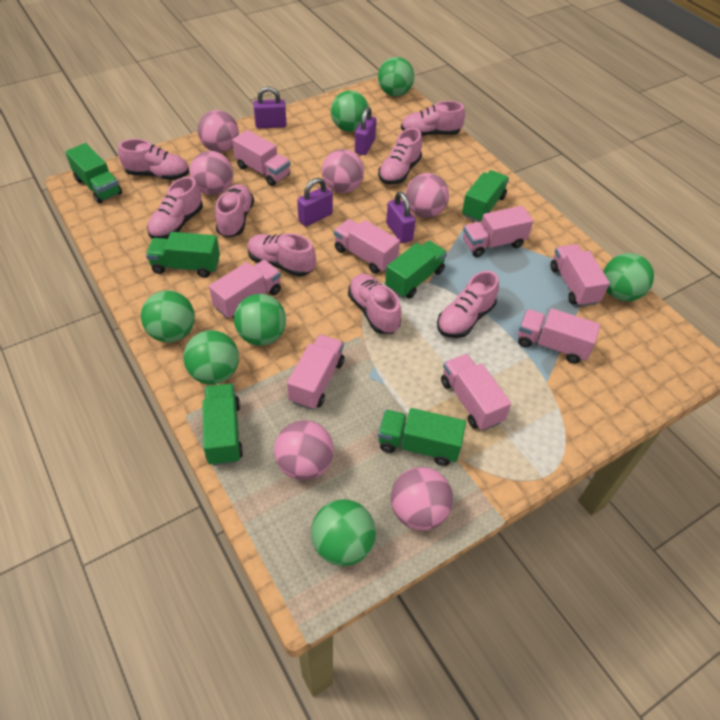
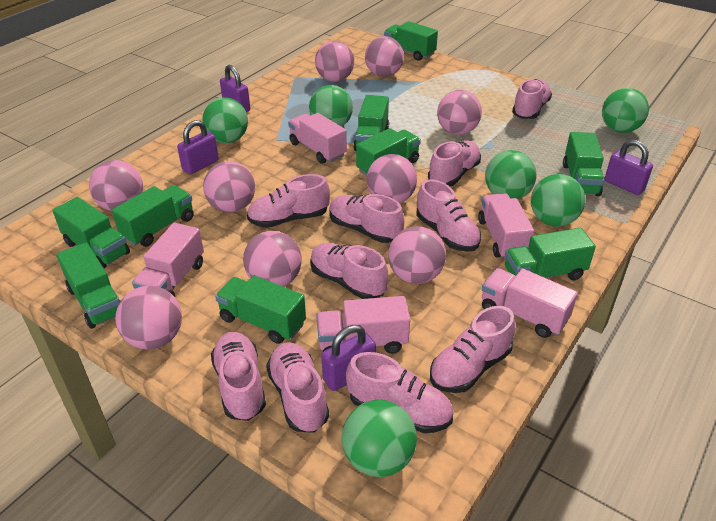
green ball: [141,290,195,343] [183,330,239,385] [234,294,286,346] [311,499,376,566] [331,91,369,132] [378,57,414,96] [603,253,654,301] = 7 -> [202,97,248,143] [309,85,353,127] [342,400,417,477] [485,150,537,199] [531,174,585,227] [602,88,649,133] = 6
green truck: [65,143,122,204] [146,232,220,278] [202,384,243,466] [378,408,466,466] [385,241,447,299] [462,170,509,222] = 6 -> [52,197,130,268] [56,243,120,329] [112,185,194,247] [215,276,306,344] [353,95,389,151] [356,128,421,176] [384,21,438,61] [505,228,596,280] [563,132,605,196] = 9
pink ball: [189,151,233,195] [197,110,239,153] [274,420,334,481] [322,149,364,193] [391,467,453,531] [405,173,449,218] = 6 -> [89,160,143,211] [115,286,182,349] [203,161,255,213] [243,231,302,287] [315,41,354,82] [365,36,404,77] [367,154,417,204] [388,226,446,284] [437,90,482,135] = 9
pink shoe: [118,139,189,180] [147,177,203,239] [215,184,254,238] [247,233,316,277] [348,274,401,334] [378,128,422,184] [401,101,465,136] [437,271,499,338] = 8 -> [211,332,266,421] [247,174,330,228] [266,342,329,433] [310,243,388,299] [329,194,404,243] [346,352,453,433] [417,179,481,252] [428,140,481,187] [430,306,515,393] [512,79,552,119] = 10
pink truck: [209,260,281,319] [232,130,290,186] [287,334,344,410] [334,219,400,274] [441,354,511,431] [463,206,533,257] [518,308,600,364] [550,244,610,307] = 8 -> [132,222,204,297] [288,113,347,164] [316,296,410,354] [478,193,534,260] [482,268,578,338] = 5

